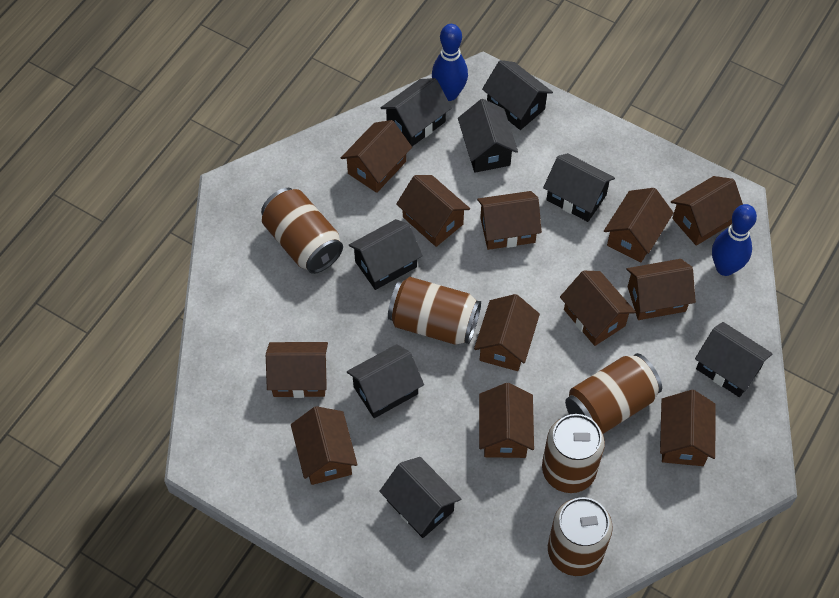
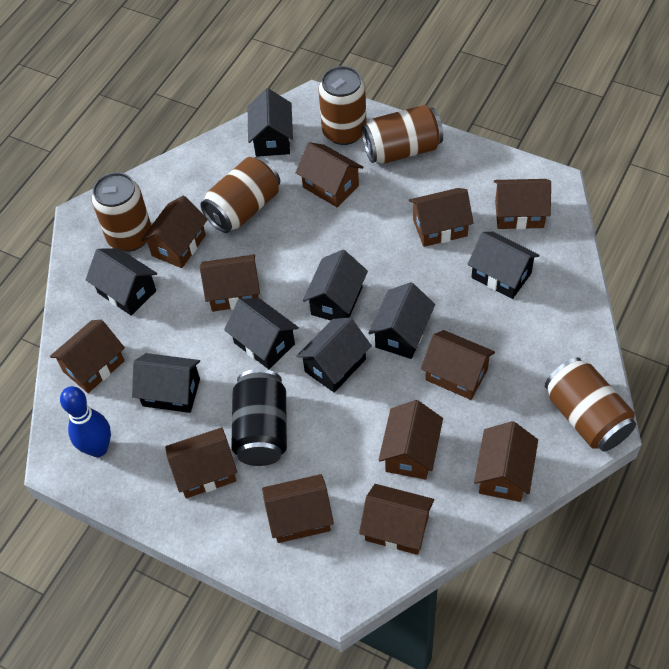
black can: none = 0 -> [231,369,287,466] = 1
blue bowling pin: [432,24,468,101] [712,204,757,276] = 2 -> [60,386,111,457] = 1

